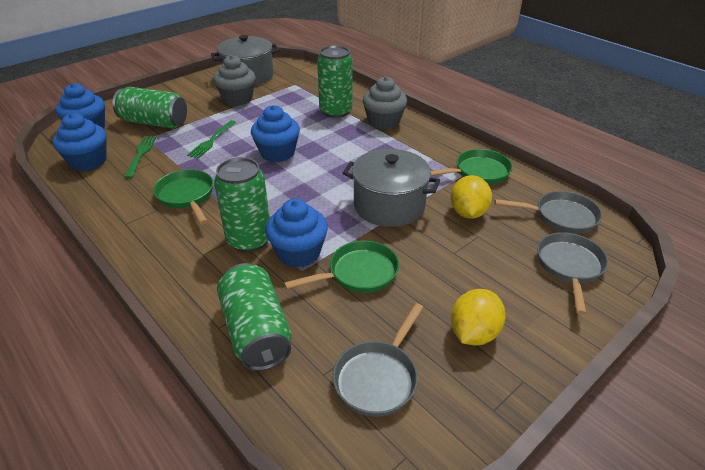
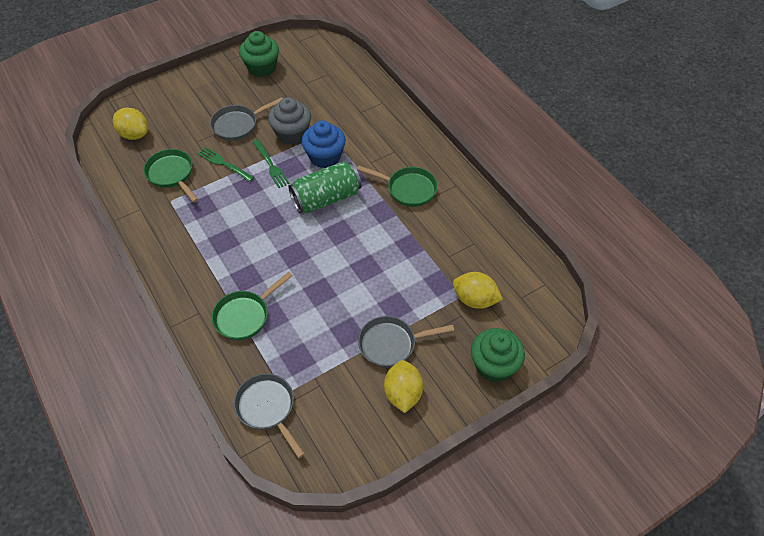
blue cupcake: [52,113,106,171] [56,83,105,129] [251,105,300,162] [265,198,328,268] = 4 -> [302,120,346,168] = 1
green can: [112,87,187,129] [214,157,270,252] [217,263,292,371] [317,45,352,118] = 4 -> [289,161,361,213] = 1
green cupcake: none = 0 -> [239,31,279,77] [471,328,525,382] = 2
grey cupcake: [213,55,256,106] [363,76,407,130] = 2 -> [268,97,311,145] = 1
grey pot: [211,35,280,85] [343,149,440,227] = 2 -> none = 0
yellow lemon: [450,175,492,219] [451,289,506,346] = 2 -> [113,108,148,140] [384,360,423,413] [453,272,503,309] = 3

